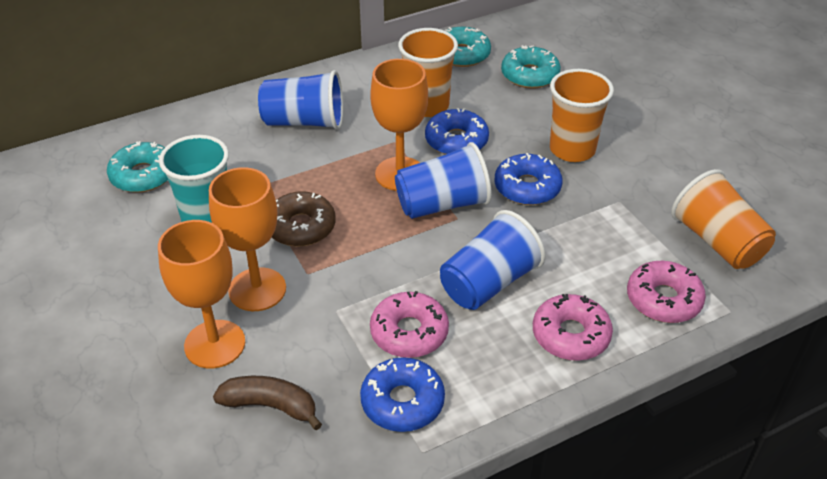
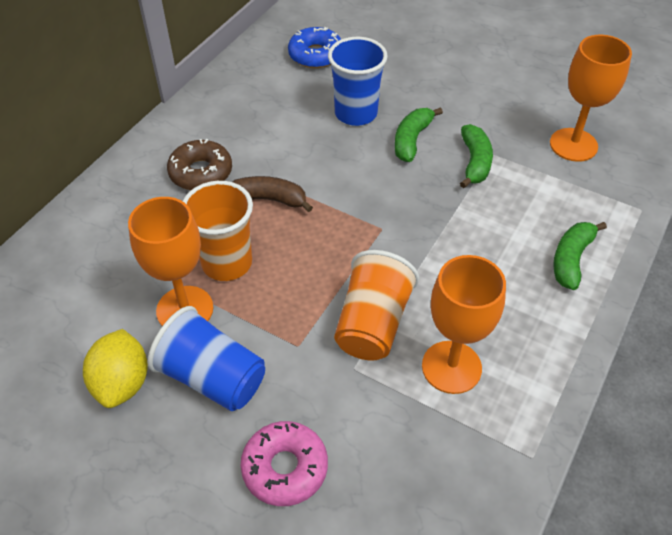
blue cup: [258,70,343,130] [395,142,492,219] [440,210,546,310] = 3 -> [148,306,265,411] [328,37,388,126] = 2
blue donut: [360,357,445,432] [425,108,489,155] [494,153,563,205] = 3 -> [288,27,341,68] = 1
green banana: none = 0 -> [395,107,443,162] [460,124,493,188] [553,222,607,290] = 3
orange cup: [398,28,458,117] [550,69,614,162] [671,169,776,269] = 3 -> [183,181,253,281] [334,250,419,361] = 2
pink donut: [370,291,449,358] [533,294,613,361] [627,261,706,323] = 3 -> [240,421,328,506] = 1
turquoise cup: [159,135,229,223] = 1 -> none = 0
turquoise donut: [107,141,168,193] [445,27,491,67] [501,45,561,89] = 3 -> none = 0
yellow lemon: none = 0 -> [83,329,148,408] = 1

